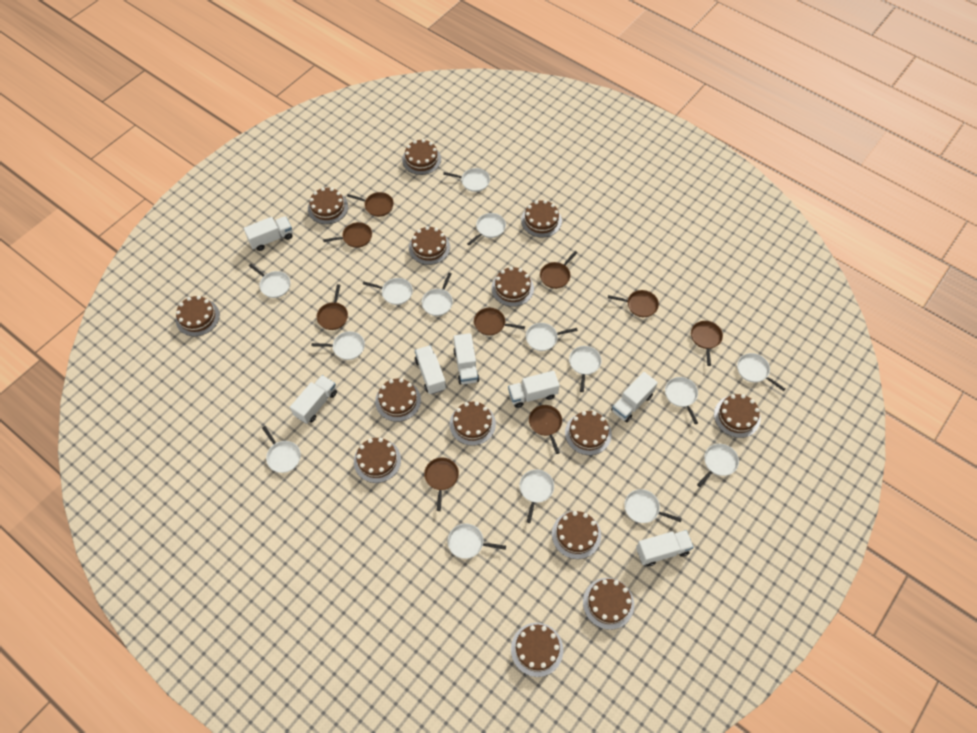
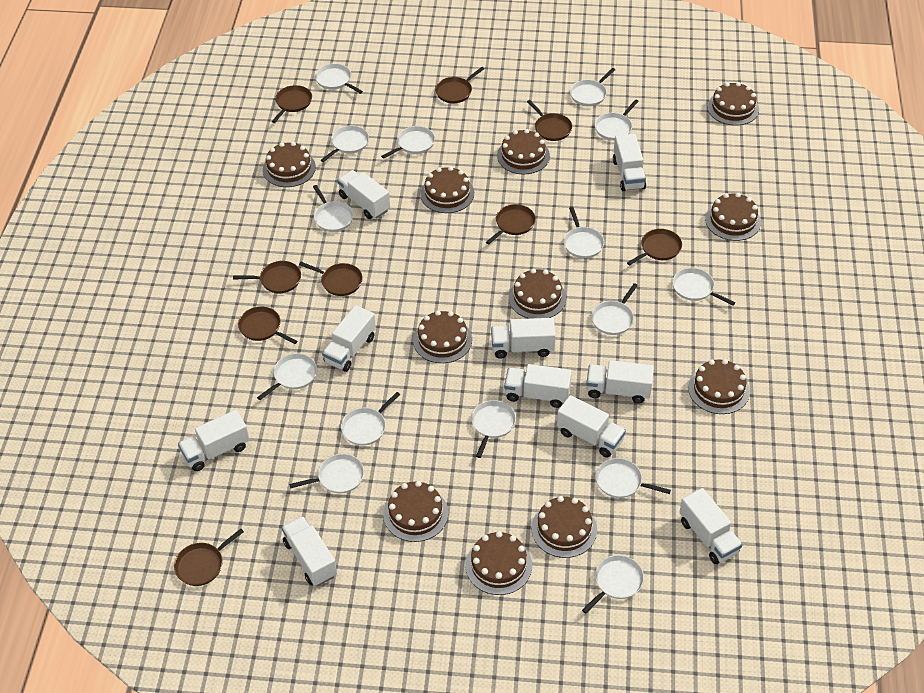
brown cake: [176,296,220,336] [308,187,348,224] [354,438,401,483] [375,378,421,422] [402,139,441,175] [409,226,450,265] [449,402,496,446] [491,267,534,307] [511,623,563,677] [521,200,562,237] [552,511,601,559] [565,411,612,455] [583,578,634,630] [714,394,761,438] = 14 -> [263,142,316,187] [383,481,448,542] [413,310,472,363] [420,166,474,213] [465,531,532,595] [497,129,550,174] [509,269,566,319] [532,496,597,558] [688,359,750,414] [705,193,761,241] [707,82,759,125] = 11
white truck: [244,216,293,251] [290,375,337,424] [415,345,446,394] [453,333,479,385] [508,371,560,408] [611,372,658,422] [636,530,694,566] = 7 -> [178,410,250,471] [281,516,337,586] [322,305,376,372] [337,170,390,219] [491,318,556,359] [504,364,572,408] [557,395,626,458] [586,360,654,403] [613,134,646,191] [679,488,743,564] = 10

